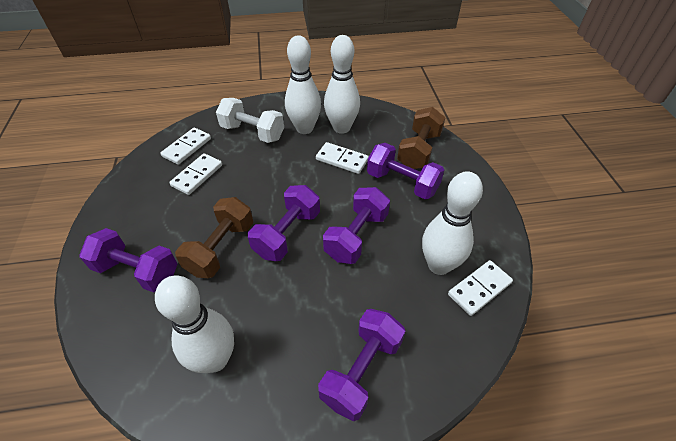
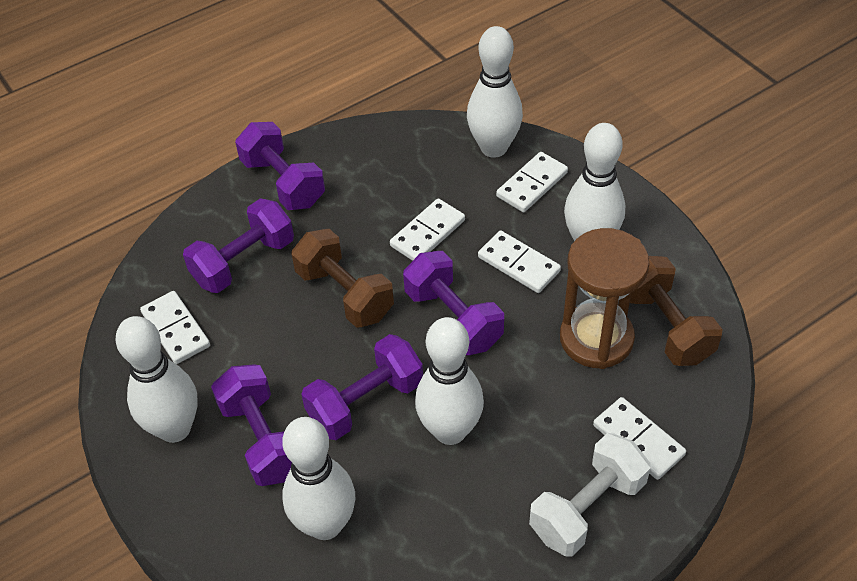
brown hourglass: none = 0 -> [560,228,649,369] = 1
white bowling pin: [155,275,234,373] [285,35,321,134] [324,35,360,134] [422,171,483,275] = 4 -> [116,316,198,443] [282,417,355,540] [415,317,484,445] [467,26,523,158] [564,123,625,241] = 5
white domino: [161,128,211,165] [169,153,222,195] [316,142,369,174] [448,260,513,316] = 4 -> [140,291,210,364] [390,198,465,261] [478,230,561,293] [496,152,568,212] [593,397,686,480] = 5

